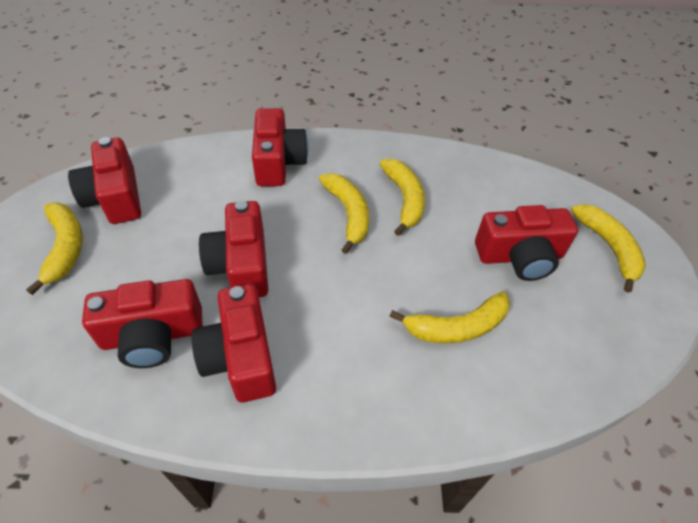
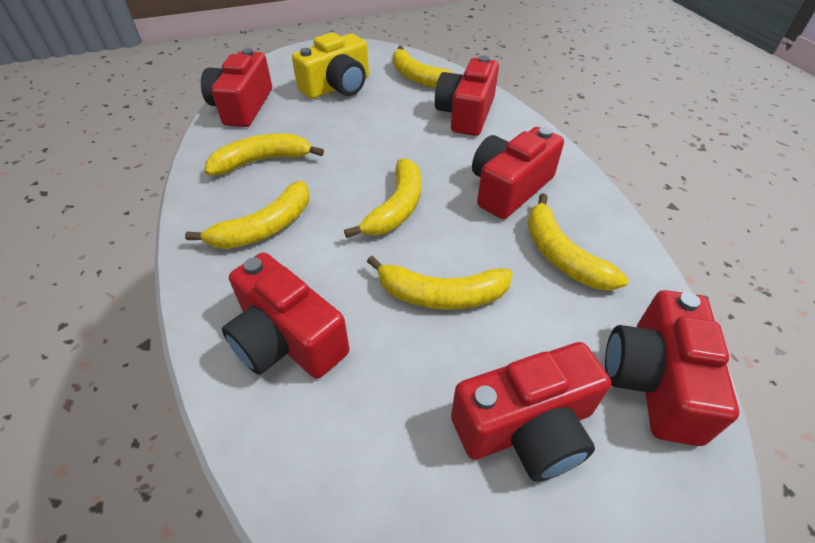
yellow banana: [26,203,83,295] [319,173,369,254] [380,158,425,236] [389,291,510,344] [571,204,646,293] = 5 -> [185,181,309,249] [205,134,324,175] [344,158,421,238] [367,256,513,310] [393,45,455,88] [527,193,629,290] = 6
yellow camera: none = 0 -> [292,32,369,99] = 1

